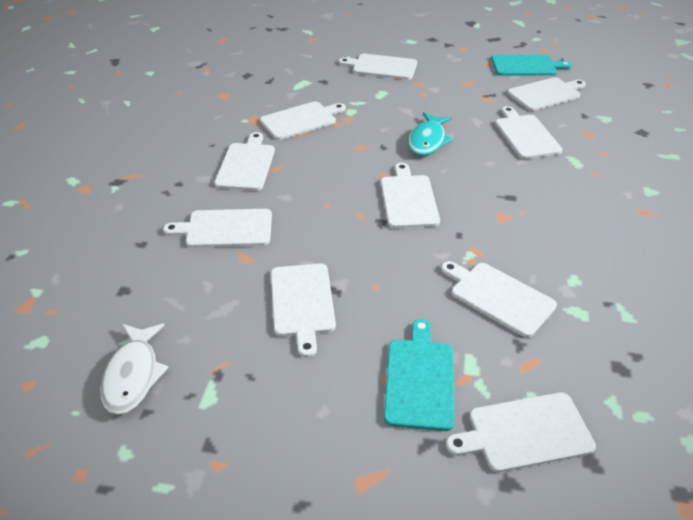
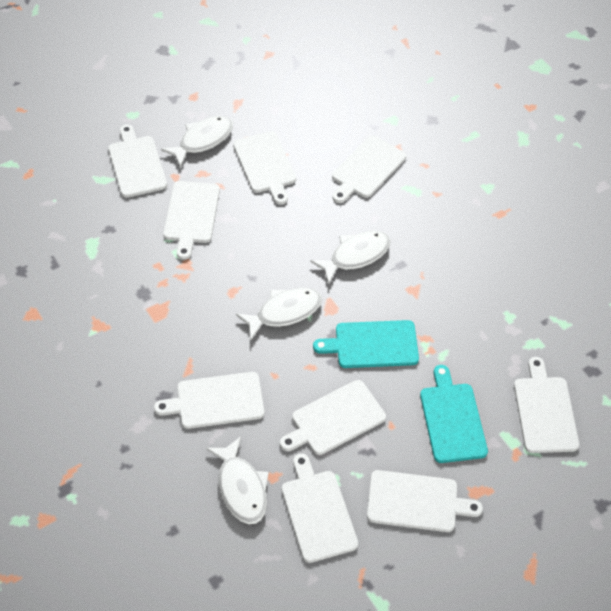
turquoise fish: [408,112,453,156] = 1 -> none = 0
white cutting board: [163,209,272,248] [214,132,275,191] [260,101,346,140] [271,263,336,358] [339,54,417,80] [381,163,440,228] [441,261,557,338] [446,393,596,472] [495,106,563,159] [507,77,586,111] = 10 -> [108,124,167,198] [154,372,264,429] [163,181,220,260] [233,131,296,205] [280,380,386,455] [282,454,358,563] [332,136,406,203] [367,470,483,532] [514,357,579,453] = 9
white fish: [100,324,169,415] = 1 -> [161,116,233,168] [206,436,269,524] [236,288,322,340] [310,231,391,284] = 4

